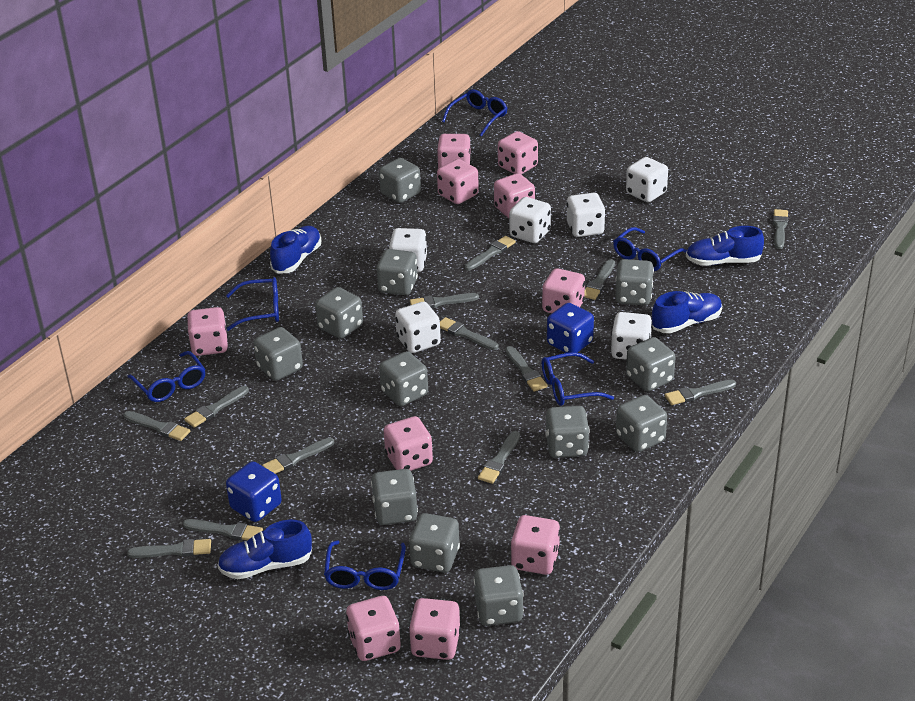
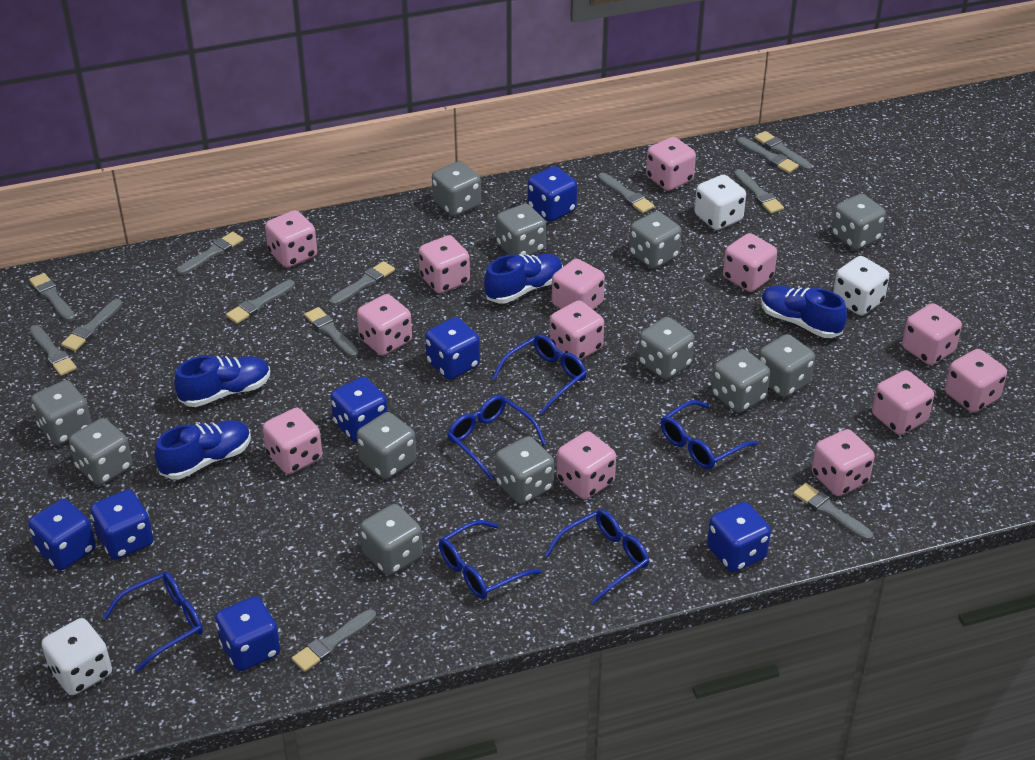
blue dice: [226,461,282,522] [547,303,594,353] = 2 -> [28,499,96,570] [90,489,153,560] [215,596,280,671] [330,377,388,442] [425,317,480,380] [528,166,577,222] [707,502,771,572] = 7
pink dice: [187,307,228,356] [346,596,401,661] [384,416,433,471] [409,598,461,660] [437,134,471,169] [437,159,479,204] [494,173,535,218] [498,131,538,174] [511,515,560,575] [542,268,585,313] = 10 -> [263,408,322,474] [265,210,317,268] [357,294,412,356] [419,235,470,294] [550,300,604,360] [552,259,605,310] [557,431,616,499] [646,137,696,191] [723,233,777,292] [812,429,875,496] [872,370,934,435] [902,303,962,365] [945,349,1007,413] = 13
white dice: [389,228,427,272] [395,302,441,353] [509,197,551,243] [567,193,605,237] [611,312,652,360] [626,157,668,202] = 6 -> [41,618,112,695] [694,175,746,230] [833,256,889,316] = 3

